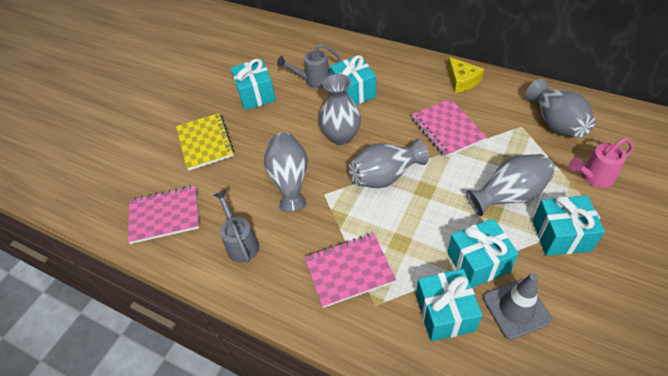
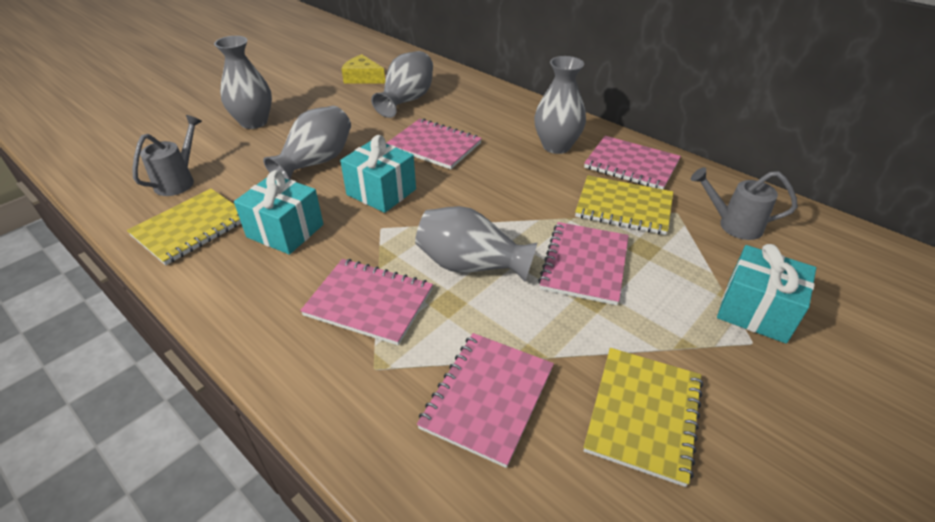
grey traffic cone: [483,273,552,340] = 1 -> none = 0
pink notebook: [128,185,199,244] [305,233,396,308] [411,99,487,158] = 3 -> [300,259,433,345] [386,118,482,169] [417,333,554,468] [538,222,629,305] [584,136,681,189] = 5
pink watering can: [569,137,634,188] = 1 -> none = 0
turquoise gift: [231,59,276,110] [330,55,376,105] [416,269,483,341] [447,218,519,288] [533,195,605,256] = 5 -> [234,170,323,255] [340,135,416,213] [717,244,816,344] = 3
yellow notebook: [176,113,234,171] = 1 -> [127,189,241,265] [575,175,673,235] [584,348,703,487] = 3

